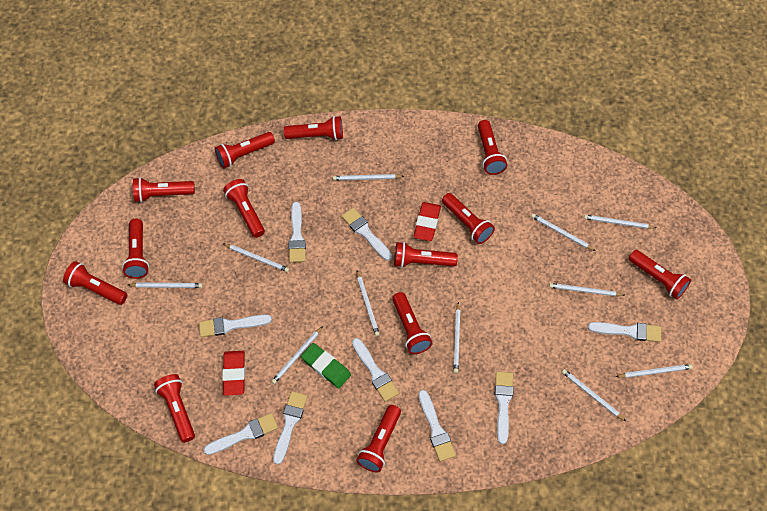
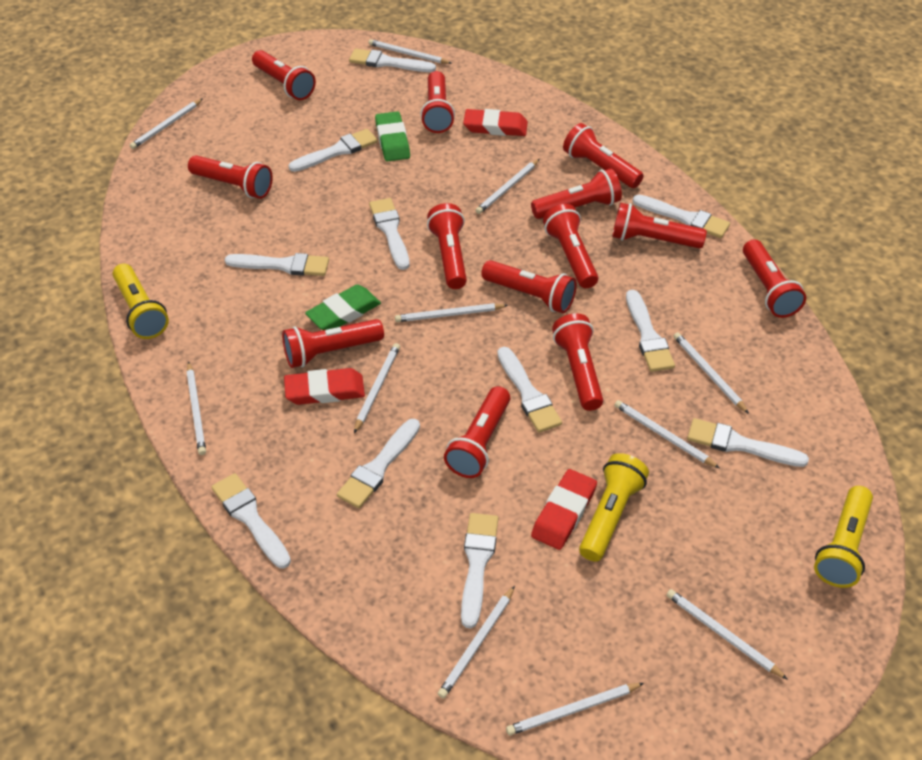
green eraser: [301,343,351,388] = 1 -> [305,284,381,330] [375,111,410,161] = 2
red eraser: [222,351,245,396] [414,202,441,241] = 2 -> [284,368,365,405] [463,109,528,136] [531,469,597,550] = 3
white brush: [199,314,272,337] [204,413,278,455] [273,391,308,464] [288,202,306,263] [341,208,392,261] [352,338,399,402] [418,390,456,462] [495,372,513,444] [588,322,661,342] = 9 -> [211,473,291,568] [225,253,329,276] [289,129,378,172] [337,419,420,508] [349,49,436,72] [369,198,409,270] [461,513,498,628] [497,347,562,433] [626,290,675,372] [633,195,730,238] [687,418,809,467] = 11
yellow flashlight: none = 0 -> [113,264,169,339] [579,453,649,562] [814,486,873,588] = 3

